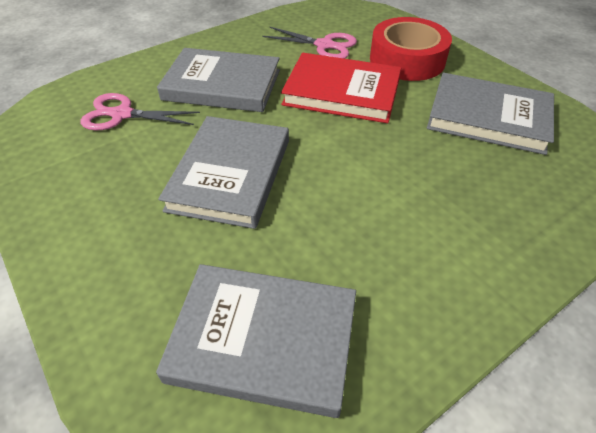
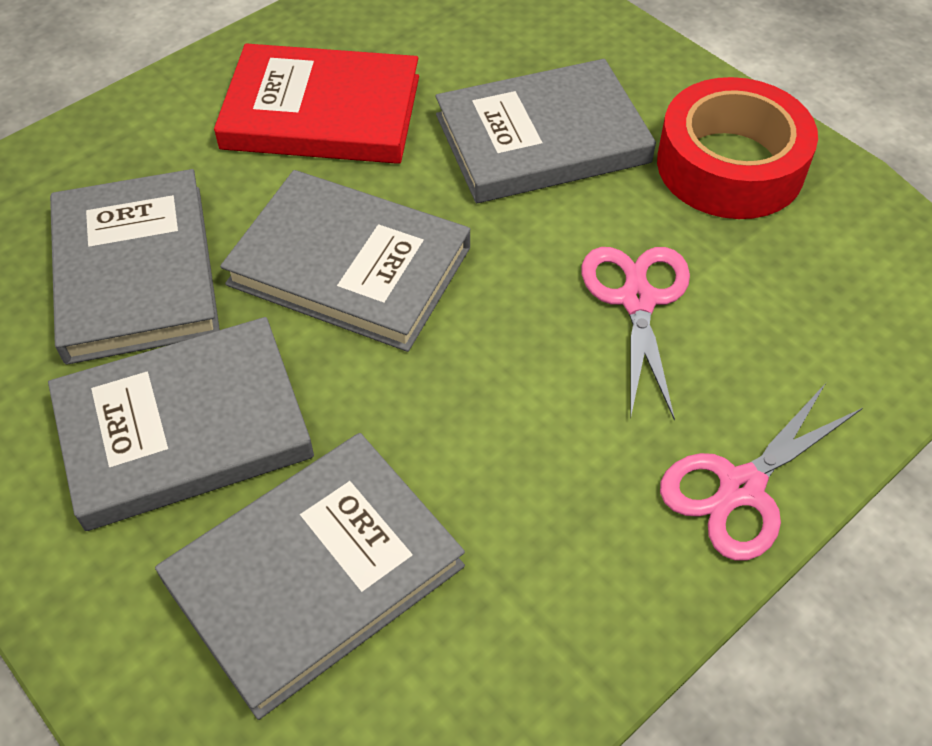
grey book: [156,264,356,418] [157,48,280,112] [158,116,289,229] [427,73,554,155] = 4 -> [48,317,314,531] [50,169,220,365] [155,433,465,720] [220,170,470,352] [435,59,656,203] = 5

